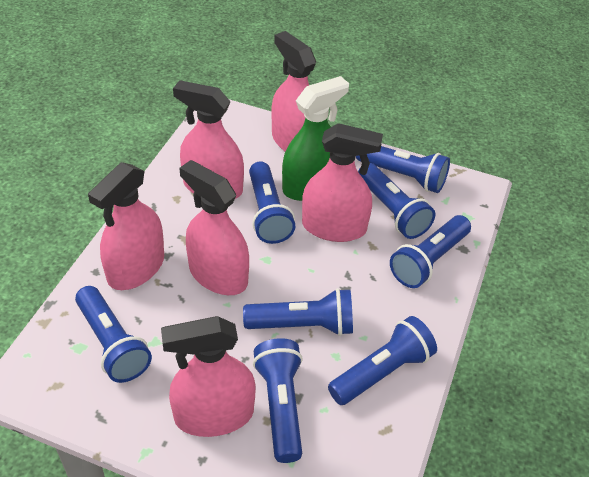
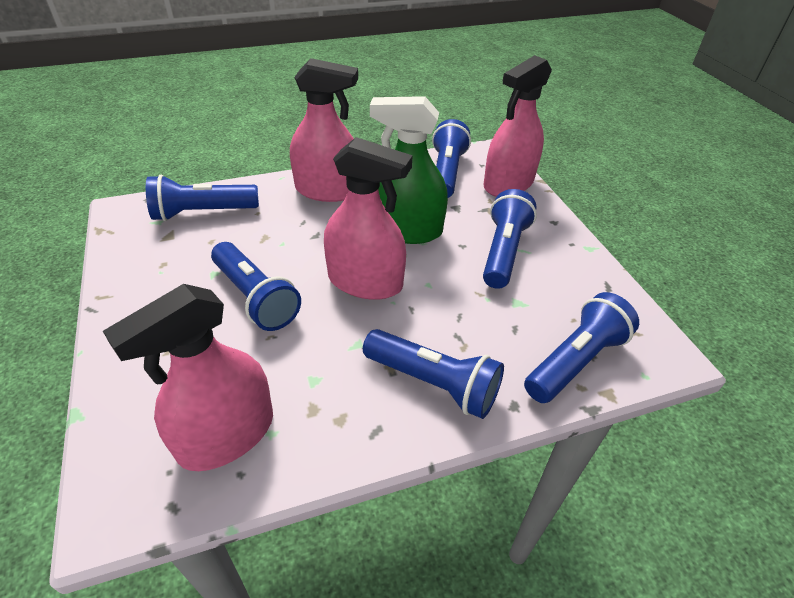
blue flashlight: [75,286,152,383] [243,288,353,336] [249,161,296,244] [253,338,303,463] [328,316,437,405] [356,146,450,193] [358,163,435,239] [390,215,471,288] = 8 -> [146,175,259,221] [211,242,301,331] [363,329,504,419] [432,119,471,198] [483,189,537,289] [524,292,639,403] = 6
pink spray bottle: [88,162,164,290] [161,316,256,437] [173,80,244,199] [179,160,249,295] [271,31,316,151] [302,123,383,242] = 6 -> [103,284,273,471] [290,58,358,202] [324,137,413,300] [483,55,552,197] = 4

